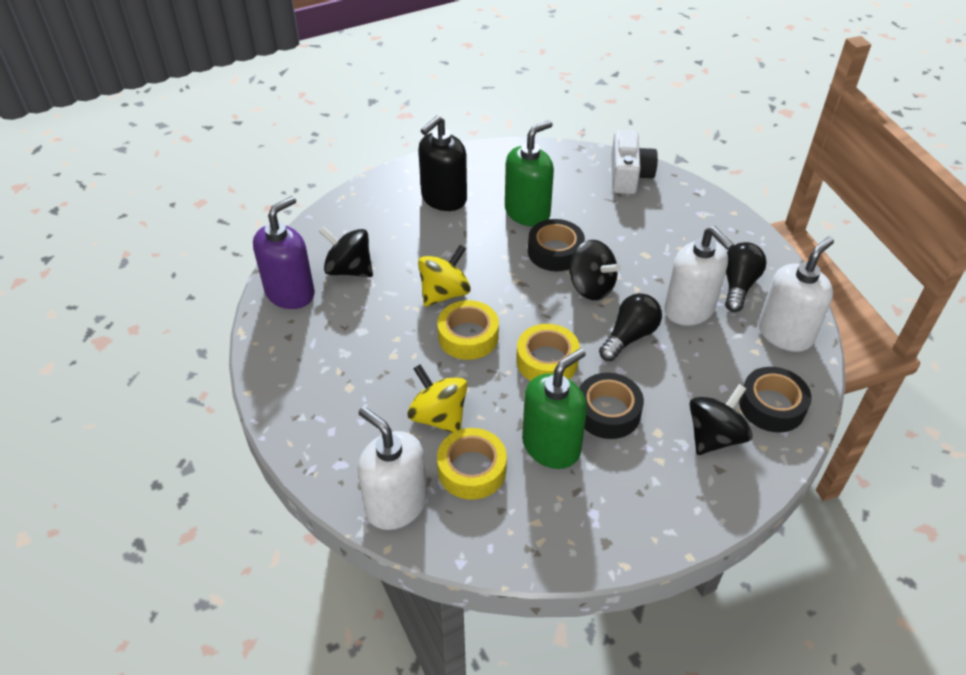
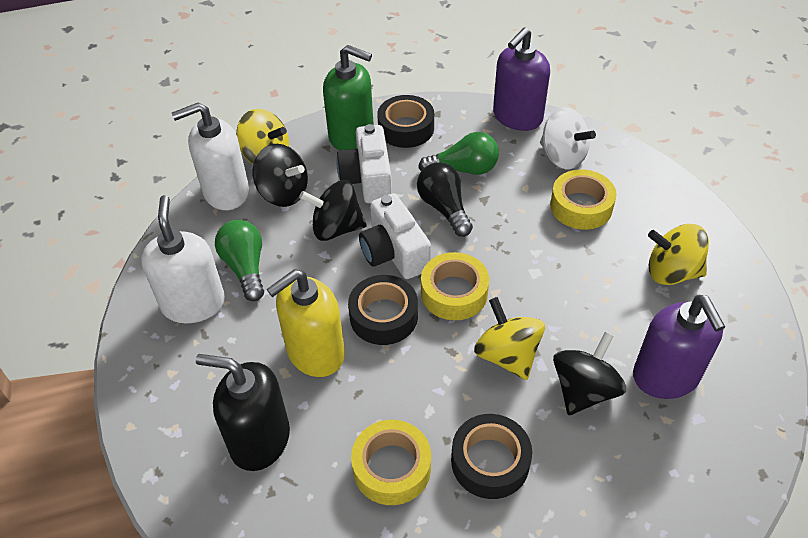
black light bulb: [599,293,662,361] [725,242,767,312] = 2 -> [417,163,473,237] = 1
green light bulb: none = 0 -> [215,220,264,301] [418,132,499,175] = 2
green soap dispenser: [505,120,554,226] [522,348,587,469] = 2 -> [323,45,374,150] = 1
purple soap dispenser: [253,196,315,309] = 1 -> [493,27,550,131] [633,295,725,399] = 2
white camera: [611,130,658,194] = 1 -> [336,124,392,203] [359,193,431,279] = 2
white soap dispenser: [358,407,427,530] [664,226,734,326] [758,237,834,352] = 3 -> [141,195,225,324] [172,103,249,210] = 2
white spinning top: none = 0 -> [540,107,596,169] = 1
yellow soap dispenser: none = 0 -> [267,269,345,377] = 1
yellow spinning top: [407,364,468,433] [418,245,471,307] = 2 -> [236,109,289,164] [474,297,545,380] [648,224,709,285] = 3

